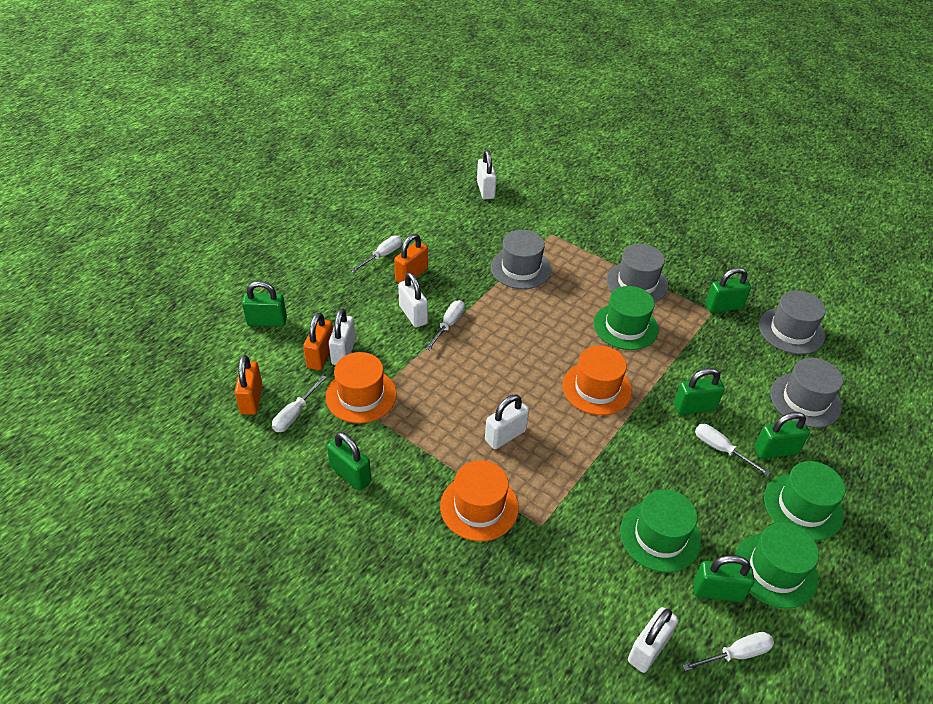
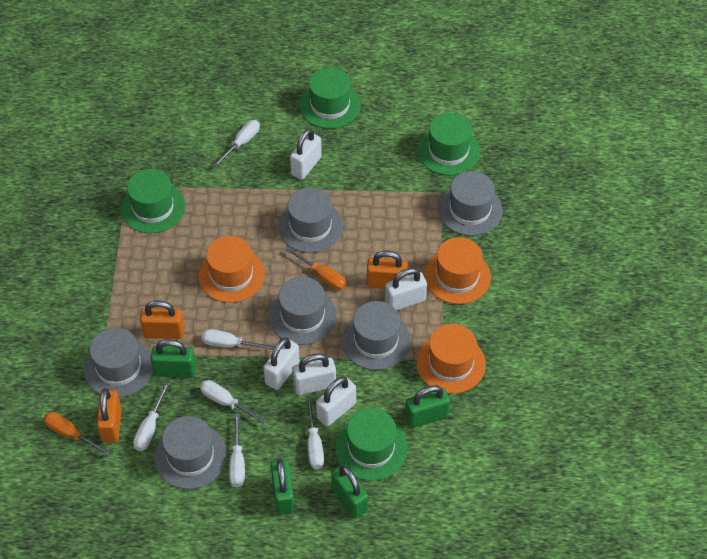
green padlock: [242,281,287,327] [327,432,371,490] [674,368,725,415] [693,555,754,602] [705,267,751,313] [754,412,810,459] = 6 -> [151,339,196,378] [271,459,295,515] [331,465,368,519] [405,385,450,428] = 4
grey hat: [491,230,551,289] [607,244,668,302] [759,290,826,354] [770,358,843,428] = 4 -> [84,328,153,397] [154,416,227,489] [269,277,337,345] [278,188,343,253] [342,301,411,370] [438,171,503,236] = 6
orange screwdriver: none = 0 -> [44,412,111,456] [286,247,346,290] = 2
white screwdriver: [272,376,327,432] [351,235,402,272] [426,300,465,350] [682,632,774,671] [695,424,770,476] = 5 -> [133,381,170,451] [200,380,267,425] [201,329,275,350] [213,120,260,168] [229,413,245,487] [306,396,324,469] = 6

